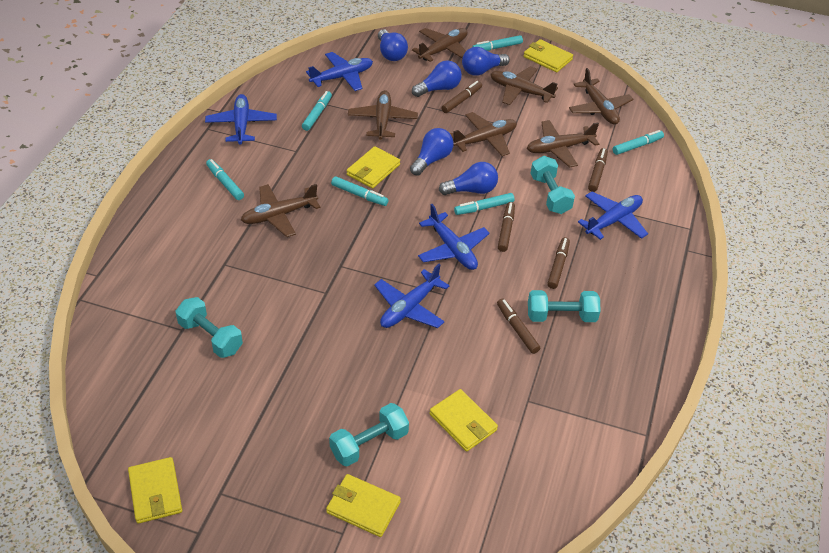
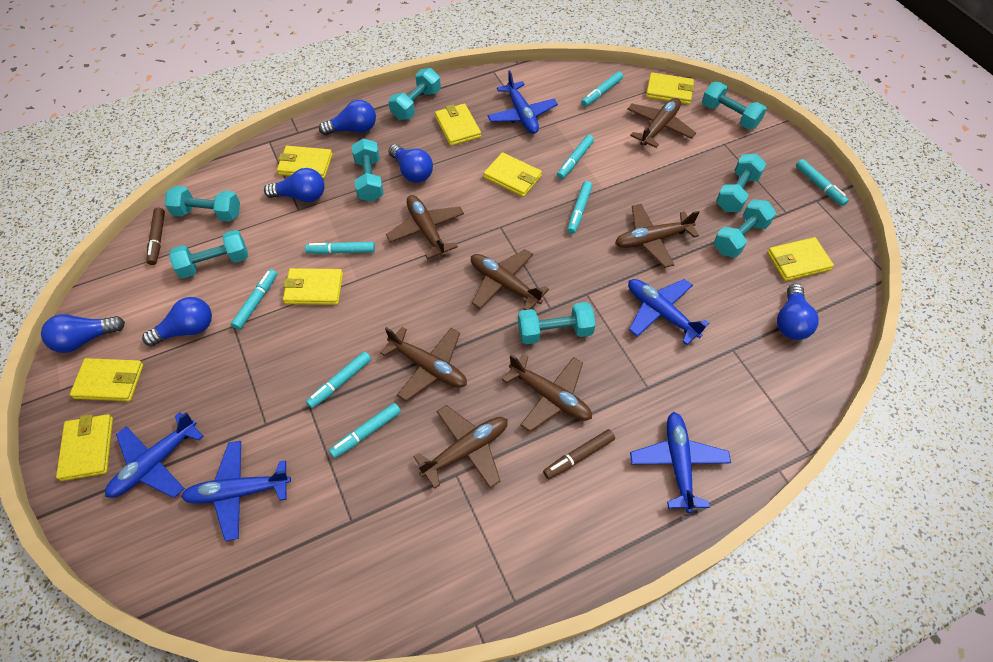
blue light bulb: [378,29,408,61] [410,128,454,176] [412,60,462,97] [439,162,498,195] [462,47,510,76] = 5 -> [41,314,125,353] [142,297,212,346] [264,168,325,202] [319,100,376,135] [388,144,433,183] [777,284,819,340] = 6
brown marker: [441,81,482,113] [497,298,540,354] [498,202,515,252] [547,237,570,289] [588,148,608,192] = 5 -> [147,208,165,265] [543,429,615,479] = 2
turquoise dumbbell: [175,297,243,358] [329,403,409,467] [528,290,600,322] [530,156,575,214] = 4 -> [165,186,240,222] [169,230,248,279] [352,138,384,202] [389,68,441,120] [518,302,596,344] [702,82,767,129] [714,199,776,258] [716,154,766,212] = 8
turquoise marker: [206,159,244,200] [302,91,332,131] [331,176,389,206] [454,193,515,215] [472,35,523,51] [613,130,664,155] = 6 -> [231,269,277,330] [305,242,375,254] [306,351,371,408] [329,403,401,458] [557,135,594,179] [567,181,592,234] [581,71,623,107] [796,159,849,206] = 8
yellow wallet: [128,457,182,524] [326,474,401,537] [347,146,400,188] [429,389,498,452] [524,39,573,72] = 5 -> [56,414,113,481] [70,358,144,401] [277,146,333,179] [283,268,343,305] [435,104,481,146] [484,152,542,197] [646,72,695,105] [767,237,834,281] = 8

